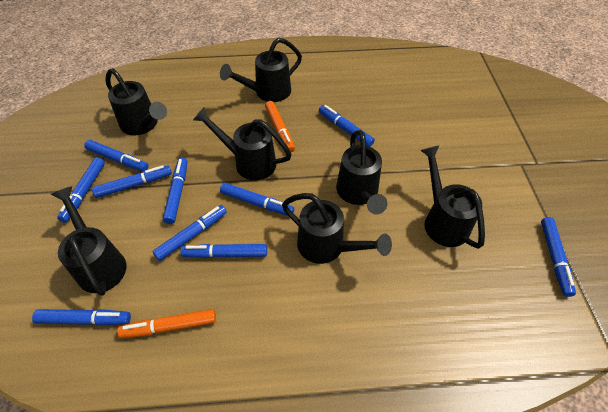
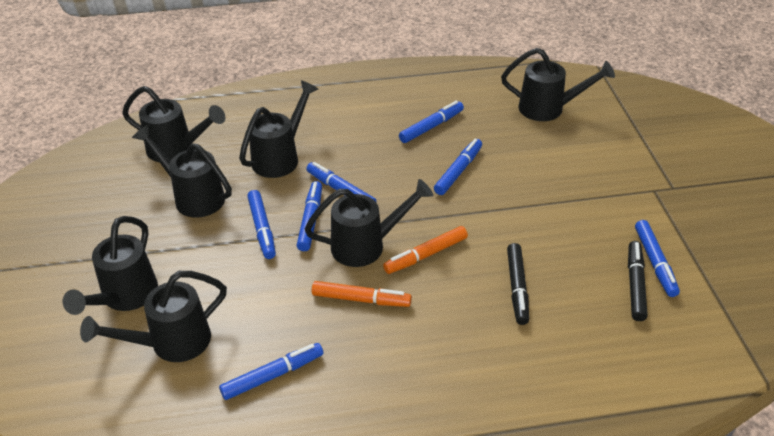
black marker: none = 0 -> [507,243,529,325] [628,241,648,321] = 2
blue marker: [32,309,131,326] [57,157,105,223] [84,140,149,171] [92,165,172,198] [152,205,227,261] [163,158,187,224] [180,244,267,258] [220,183,294,216] [319,105,375,147] [541,217,576,297] = 10 -> [219,343,323,400] [247,190,276,259] [297,181,322,251] [306,162,377,202] [399,101,464,143] [434,139,482,195] [635,220,680,297] = 7

